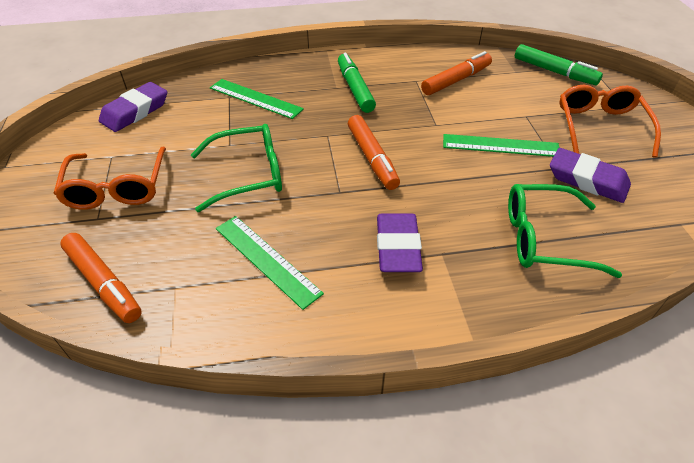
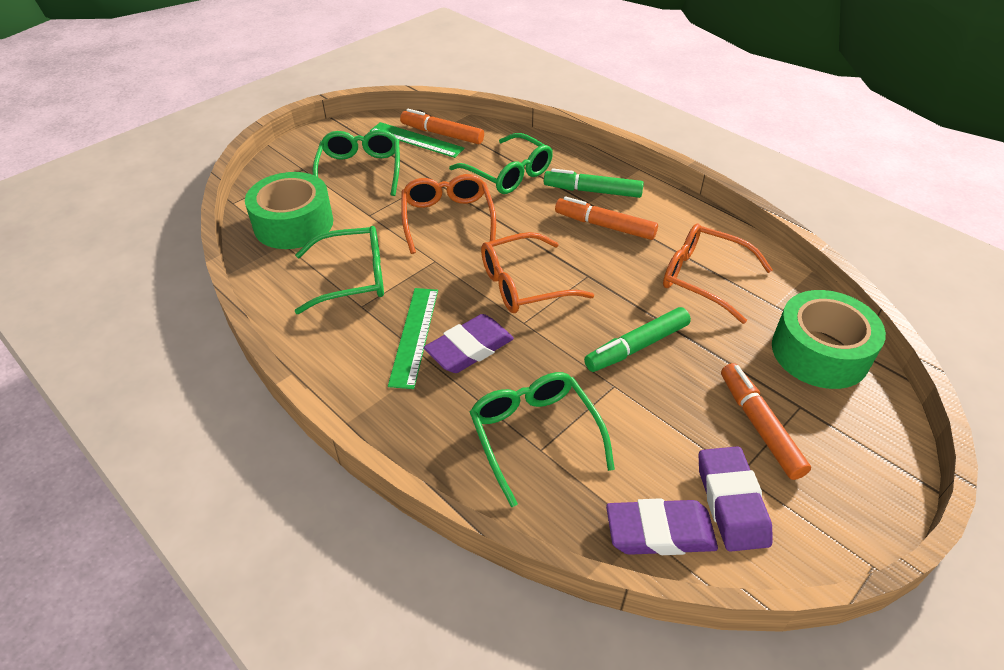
green glasses: [191,124,282,212] [508,184,622,278] = 2 -> [295,226,384,314] [313,130,400,196] [449,133,553,194] [470,372,615,507] = 4
green ruler: [210,79,304,119] [216,216,324,310] [443,134,559,157] = 3 -> [370,122,465,158] [388,288,438,389] = 2
green tape: none = 0 -> [245,172,333,249] [772,290,886,389] = 2
orange glasses: [53,147,166,210] [559,85,661,158] = 2 -> [401,174,496,254] [481,232,594,313] [663,223,773,324] = 3

